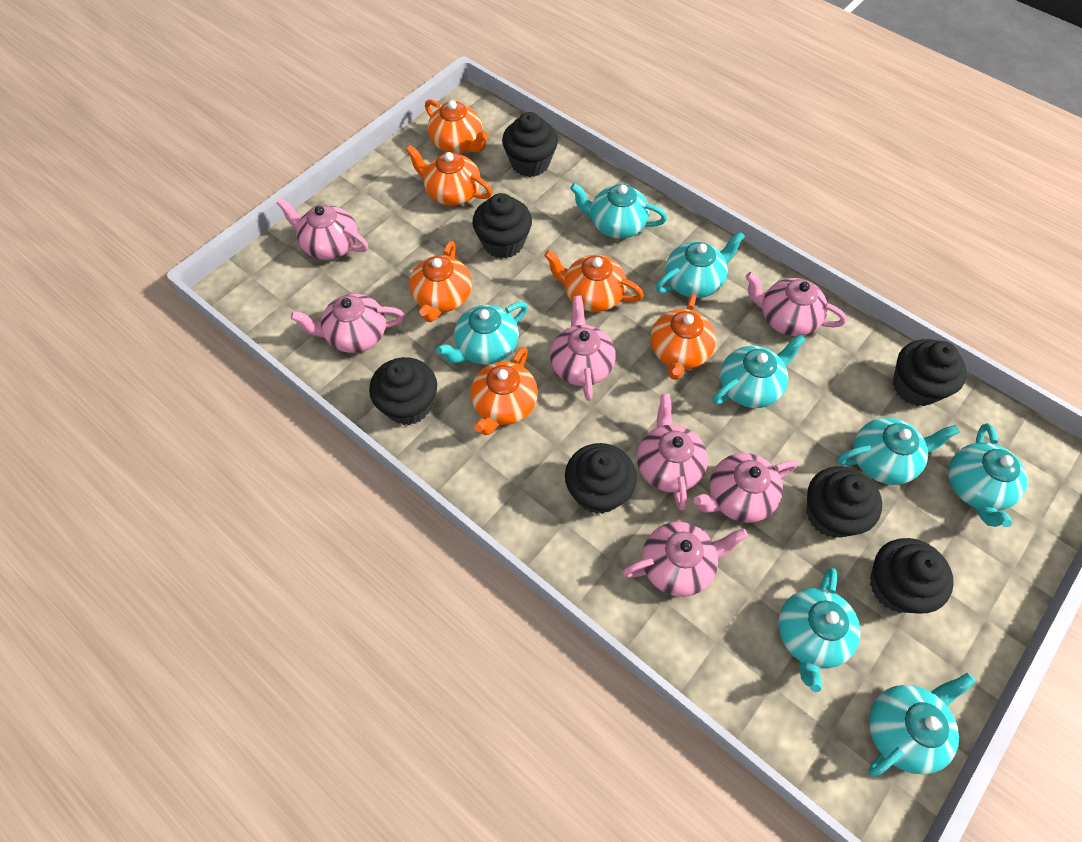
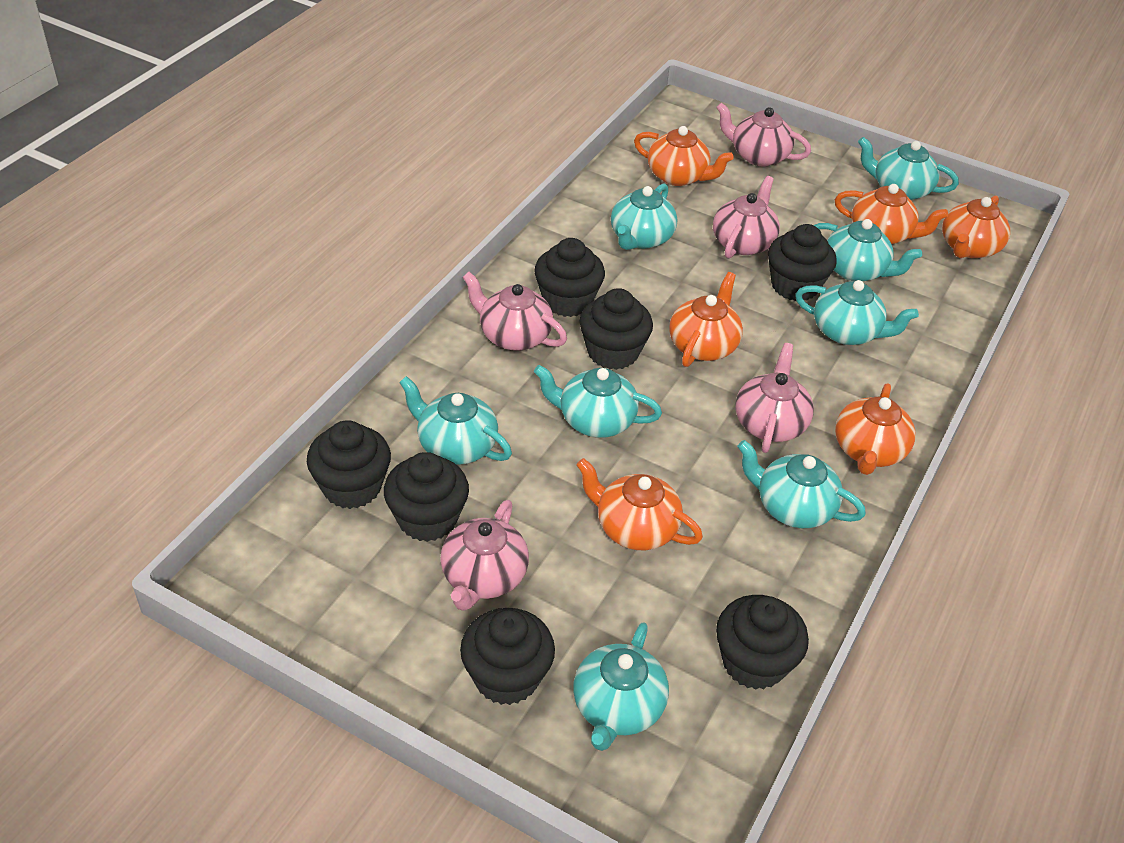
pink teapot: [276,198,368,260] [291,294,405,353] [550,296,616,401] [622,522,748,597] [637,393,708,510] [694,453,797,523] [745,272,847,336] = 7 -> [440,500,529,611] [463,272,567,351] [713,176,780,258] [716,103,811,166] [735,343,814,453] = 5

